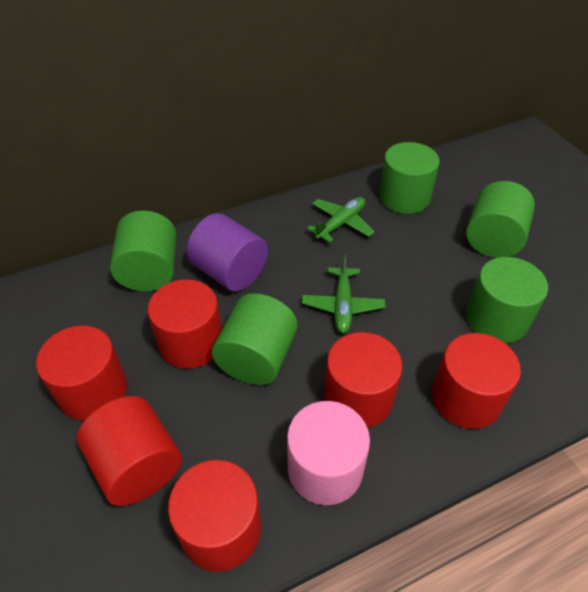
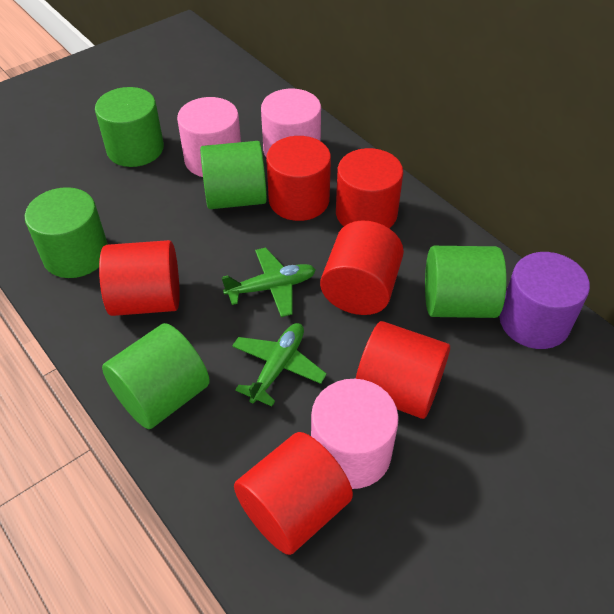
pink cylinder: [287,401,370,505] = 1 -> [177,97,241,177] [261,89,321,157] [311,379,399,489] = 3

